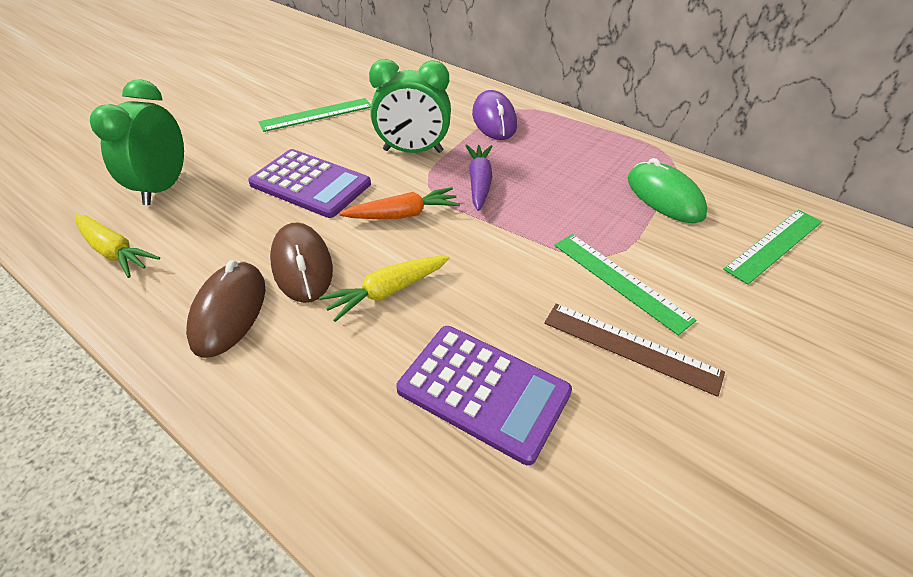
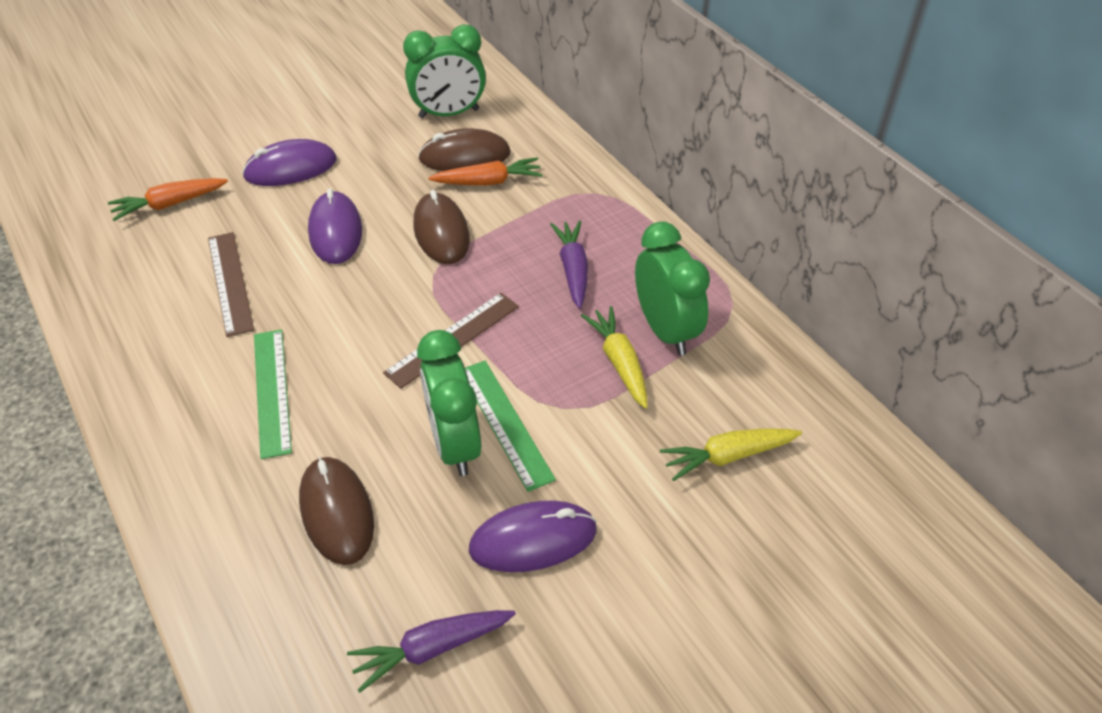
brown mouse: [186,260,265,358] [270,223,333,303] = 2 -> [299,456,374,565] [413,190,470,264] [418,128,511,171] = 3
brown ruler: [544,303,725,397] = 1 -> [208,232,254,337] [383,293,519,389] = 2
green clock: [90,79,184,205] [369,59,451,153] = 2 -> [403,24,486,118] [417,330,481,476] [635,222,710,355] = 3
green mouse: [628,158,707,223] = 1 -> none = 0
green ruler: [259,98,371,132] [554,234,696,336] [723,210,822,285] = 3 -> [254,330,292,459] [465,360,556,492] = 2
orange carrot: [339,187,460,219] = 1 -> [108,178,228,221] [428,157,543,186] = 2
purple calculator: [248,149,371,218] [396,326,572,465] = 2 -> none = 0
purple carrot: [465,145,493,211] = 1 -> [347,610,516,693] [550,221,588,309] = 2
purple mouse: [472,90,517,140] = 1 -> [242,139,337,186] [308,188,362,264] [469,501,597,572] = 3

